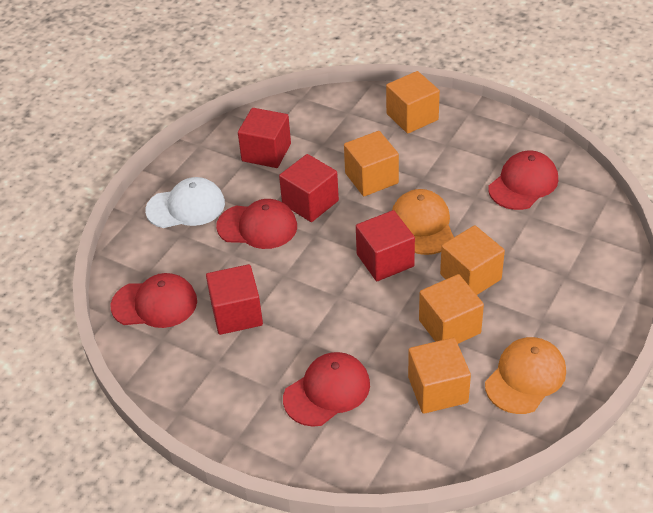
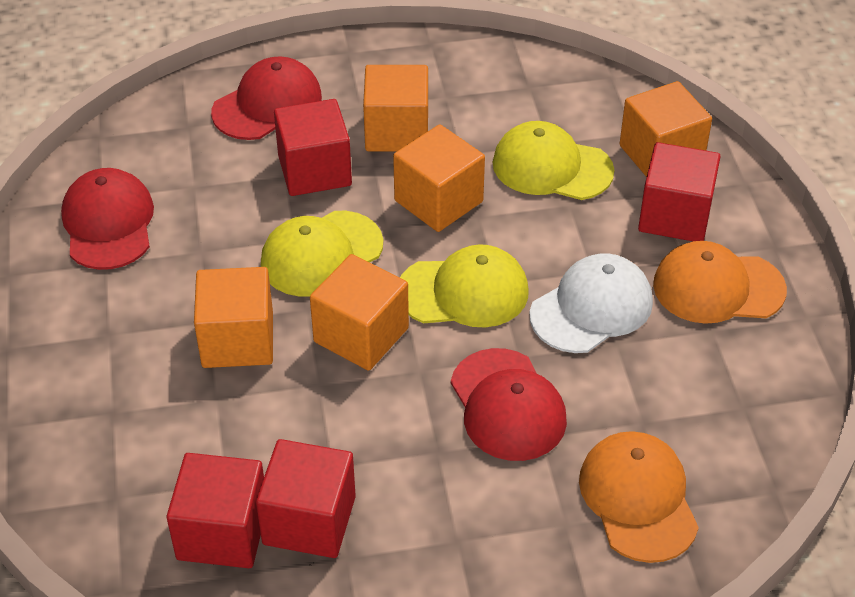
red cap: [111,273,197,328] [216,199,297,249] [283,352,370,427] [488,151,558,210] = 4 -> [61,168,154,270] [211,56,322,140] [451,348,567,461] = 3
yellow cap: none = 0 -> [261,211,383,297] [400,244,529,327] [493,121,614,200] = 3

